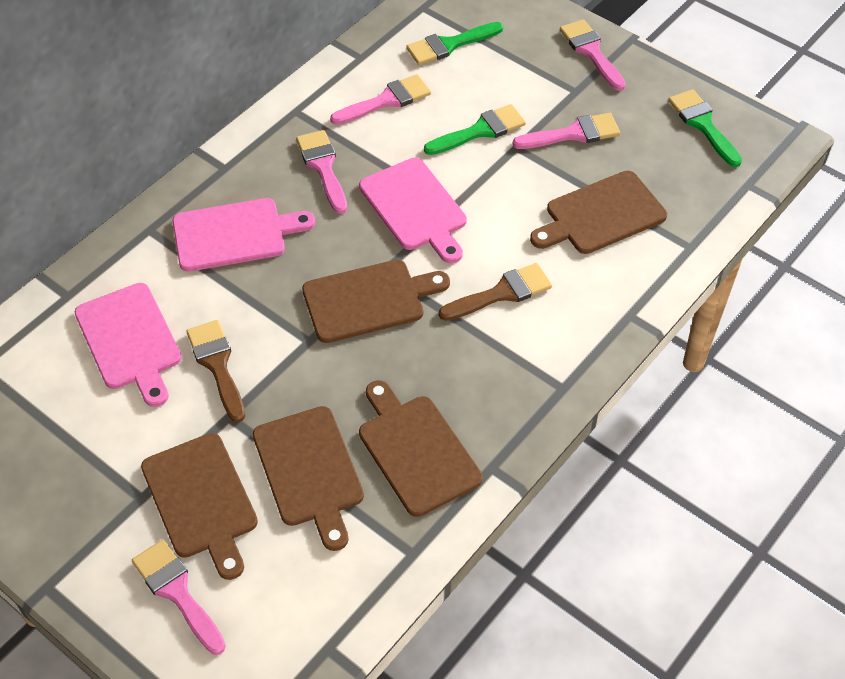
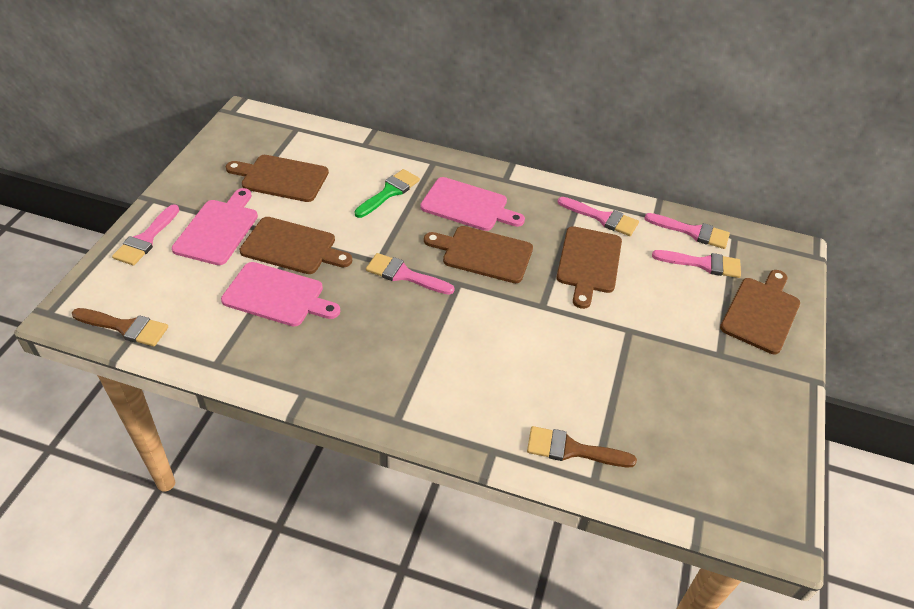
green brush: [406,22,503,65] [424,104,526,155] [668,89,742,167] = 3 -> [355,169,420,218] = 1

